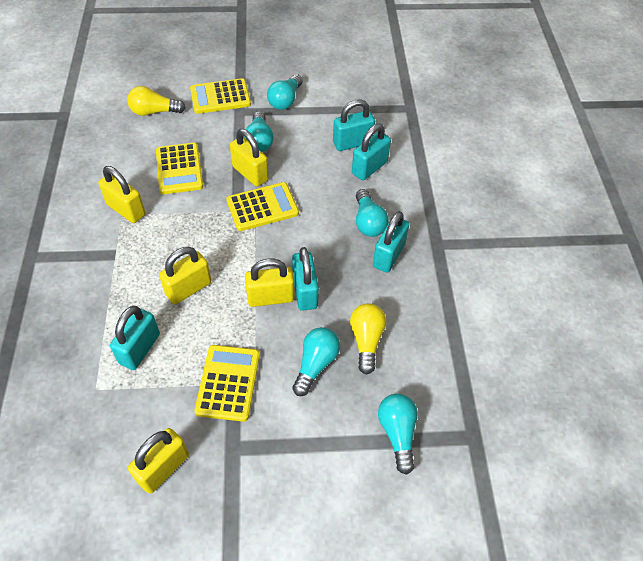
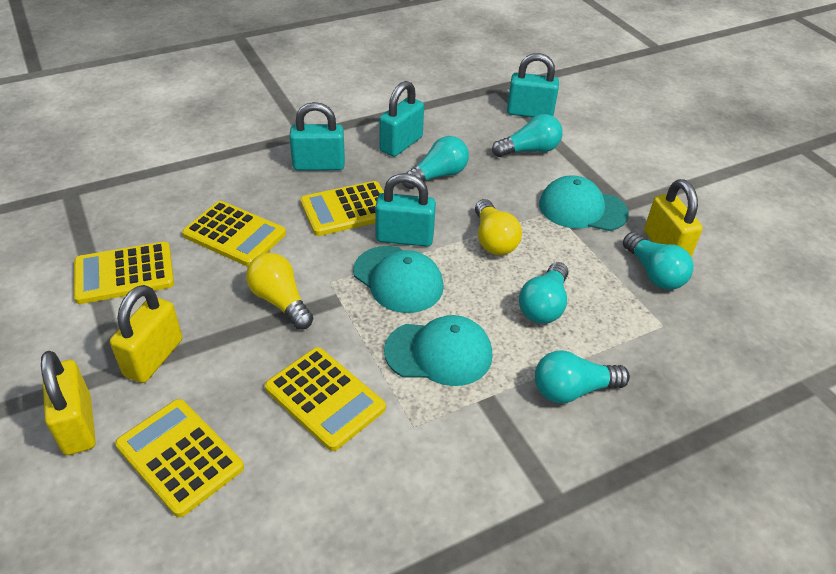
turquoise cap: none = 0 -> [353,246,444,313] [384,315,492,386] [539,175,629,231] = 3
turquoise padlock: [110,306,160,370] [292,247,319,311] [333,99,375,151] [352,124,391,180] [373,211,409,273] = 5 -> [289,102,345,171] [375,173,436,247] [379,81,424,157] [507,53,559,118] = 4
yellow calculator: [156,143,203,194] [190,78,251,114] [194,345,260,422] [226,182,299,231] = 4 -> [74,242,174,304] [115,399,244,517] [182,201,286,266] [265,347,386,451] [300,181,384,236] = 5
yellow padlock: [98,166,145,223] [128,428,189,494] [159,247,211,304] [230,129,269,187] [245,259,294,307] = 5 -> [41,351,96,455] [110,285,182,383] [644,179,703,257] = 3

